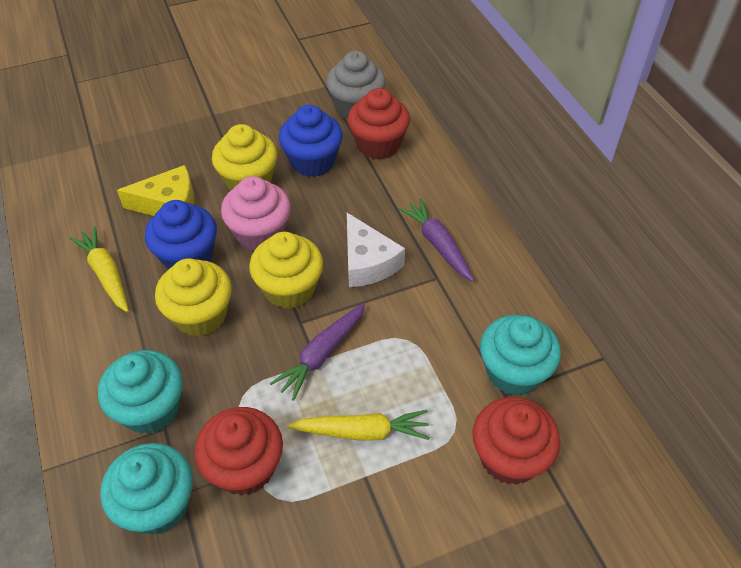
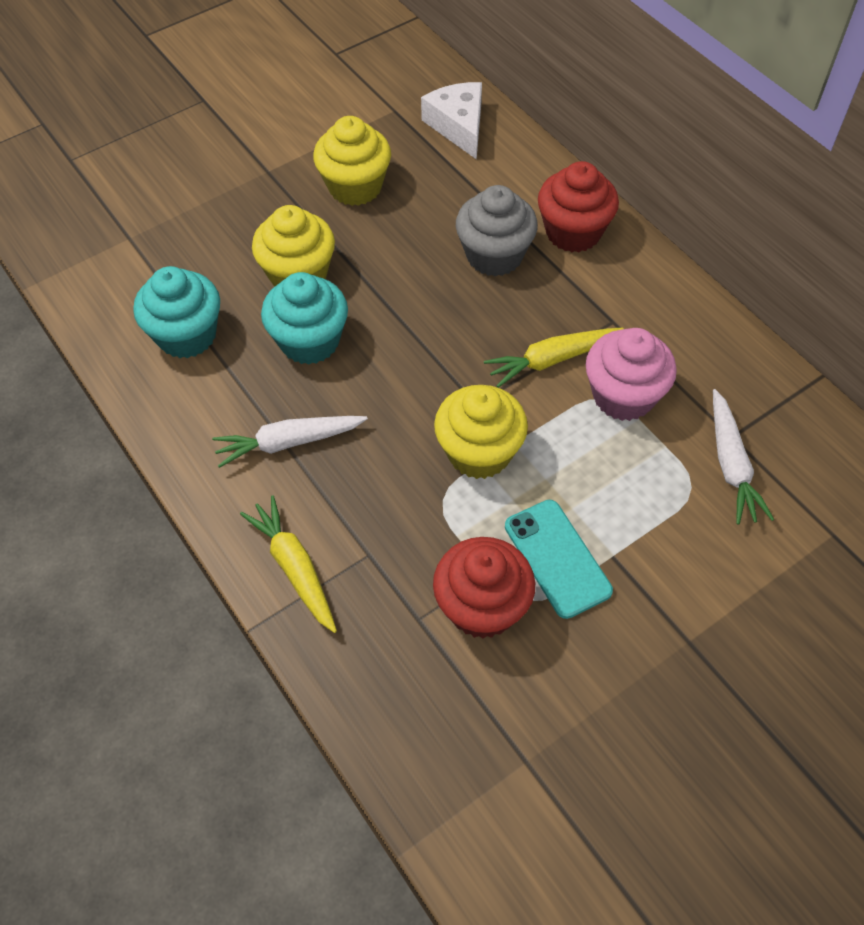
blue cupcake: [145,200,217,270] [279,105,343,177] = 2 -> none = 0
purple carrot: [270,303,365,401] [398,198,475,282] = 2 -> none = 0
red cupcake: [194,407,283,496] [348,88,410,160] [472,397,560,485] = 3 -> [433,537,535,639] [538,161,619,252] = 2
turquoise cupcake: [98,350,183,434] [100,443,193,535] [480,314,561,396] = 3 -> [133,266,220,358] [261,272,348,364] = 2
turquoise phone: none = 0 -> [505,500,613,619] = 1
white carrot: none = 0 -> [212,416,368,468] [713,389,774,525] = 2
yellow cheese: [117,165,195,216] = 1 -> none = 0

